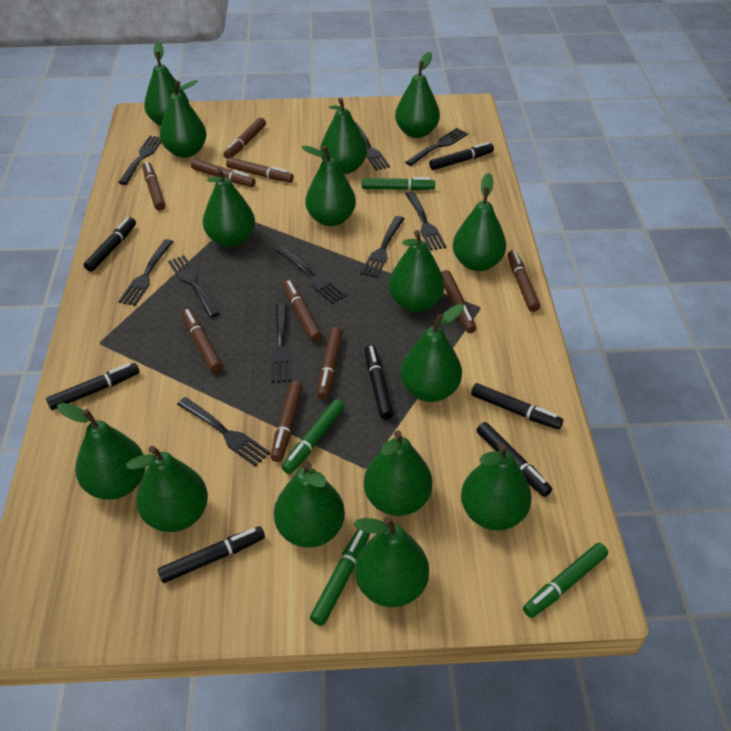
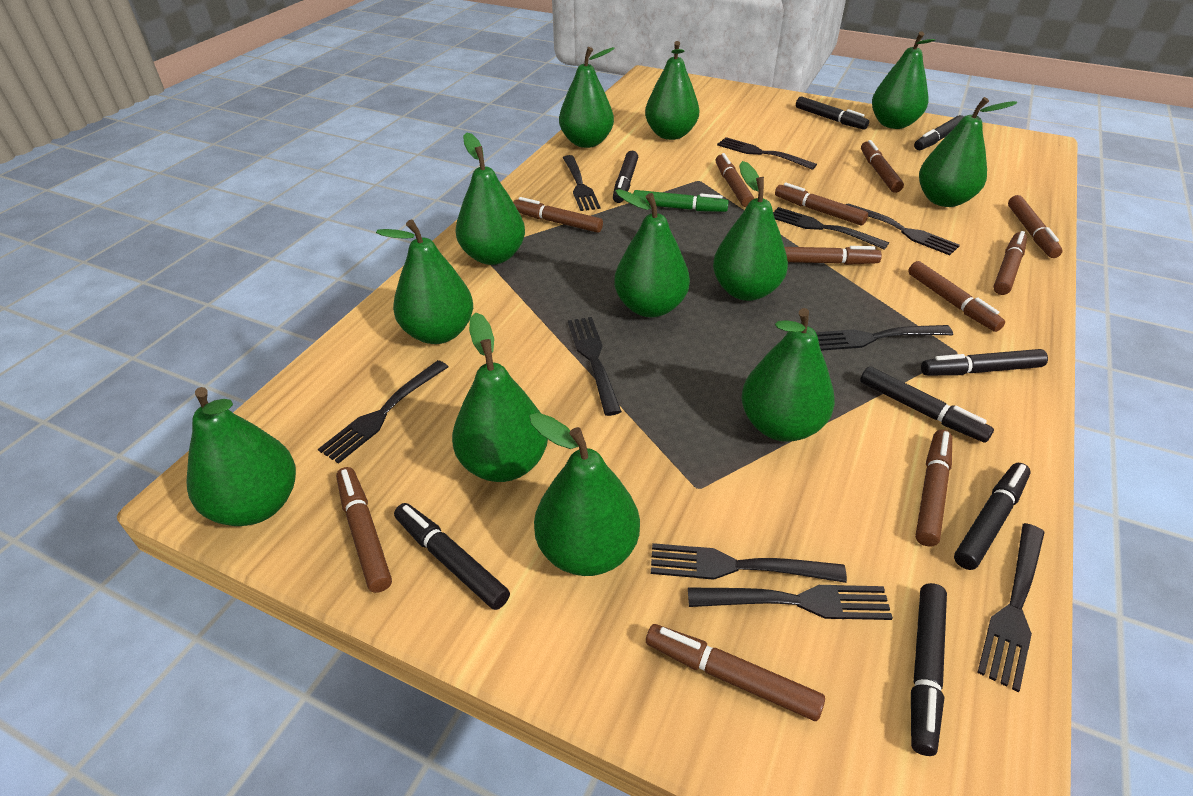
black marker: [46,363,140,410] [84,217,136,272] [158,526,265,583] [365,345,394,420] [429,142,494,170] [471,383,563,429] [477,422,552,497] = 7 -> [394,503,510,610] [613,151,638,203] [796,96,869,130] [860,366,994,443] [911,583,947,756] [914,115,964,150] [921,349,1048,376] [954,463,1031,570] = 8
brown marker: [143,162,165,211] [181,309,222,373] [191,159,256,187] [224,117,266,159] [226,157,294,183] [271,381,303,462] [283,280,322,342] [317,327,343,400] [441,270,476,333] [508,250,540,312] = 10 -> [336,467,392,593] [513,197,603,233] [646,624,825,721] [716,153,754,207] [775,183,868,226] [784,246,882,265] [861,140,904,193] [908,261,1005,332] [915,429,952,546] [993,231,1027,295] [1008,195,1063,258] = 11
green marker: [282,399,345,474] [310,529,370,626] [362,177,435,190] [523,543,608,618] = 4 -> [633,190,729,212] = 1
green pear: [57,403,146,500] [126,446,208,532] [144,41,189,126] [159,80,207,158] [203,168,255,247] [274,461,345,548] [302,146,356,226] [320,98,367,174] [354,517,429,607] [364,431,432,516] [388,230,445,312] [395,52,440,138] [400,304,464,402] [453,173,506,271] [461,444,532,530] = 15 -> [186,387,296,526] [376,219,473,344] [452,312,548,482] [456,132,525,265] [530,413,640,576] [559,47,615,148] [614,189,690,318] [645,41,699,140] [713,161,788,301] [741,308,835,442] [872,31,936,129] [919,97,1017,207] = 12

